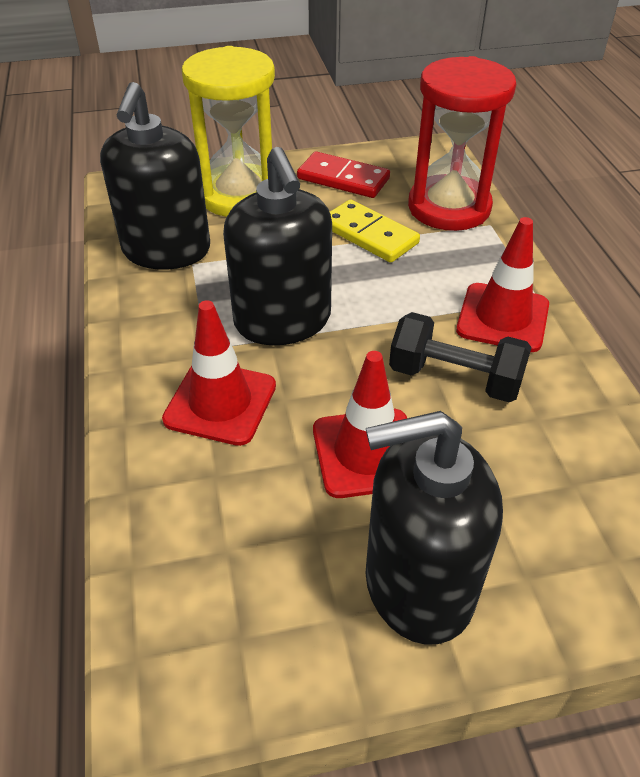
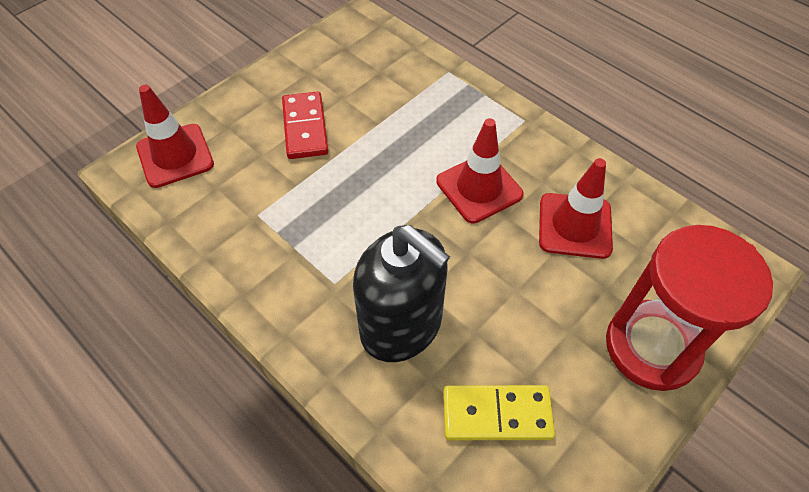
black dumbbell: [389,312,532,402] = 1 -> none = 0
black soap dispenser: [100,82,210,270] [223,147,332,345] [365,411,503,645] = 3 -> [353,225,450,362] = 1
yellow hourglass: [182,46,275,217] = 1 -> none = 0

